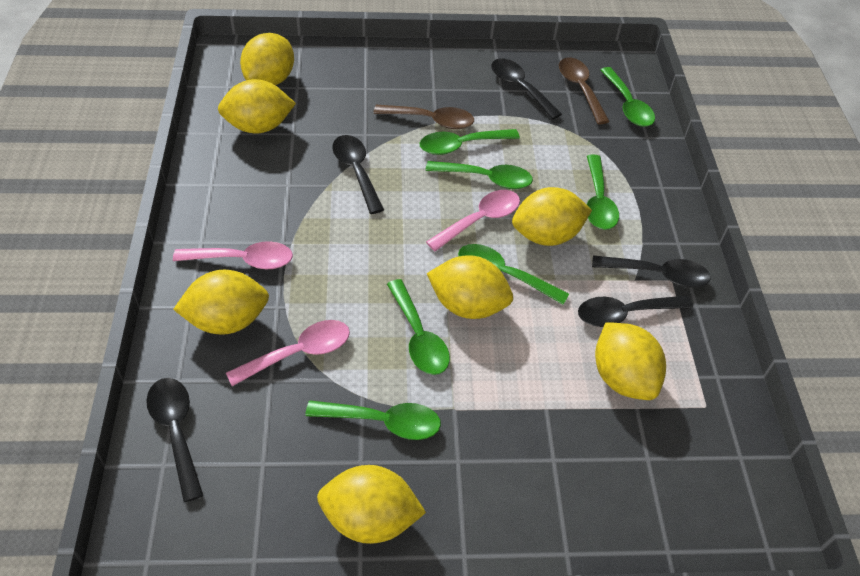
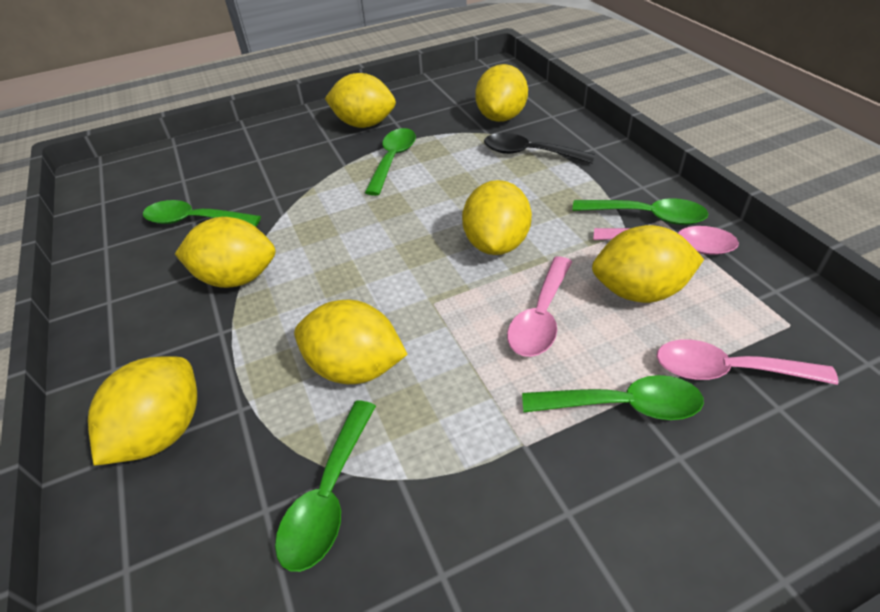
black spoon: [146,378,204,502] [332,135,384,214] [491,58,562,119] [578,296,693,327] [592,256,711,288] = 5 -> [484,133,595,163] = 1
brown spoon: [373,105,474,129] [559,58,610,124] = 2 -> none = 0
green spoon: [305,400,441,440] [387,279,450,375] [420,129,520,155] [425,161,533,189] [458,244,569,305] [587,154,619,230] [600,67,655,127] = 7 -> [143,200,261,227] [275,401,376,572] [365,128,416,196] [522,375,704,420] [572,198,708,225] = 5

